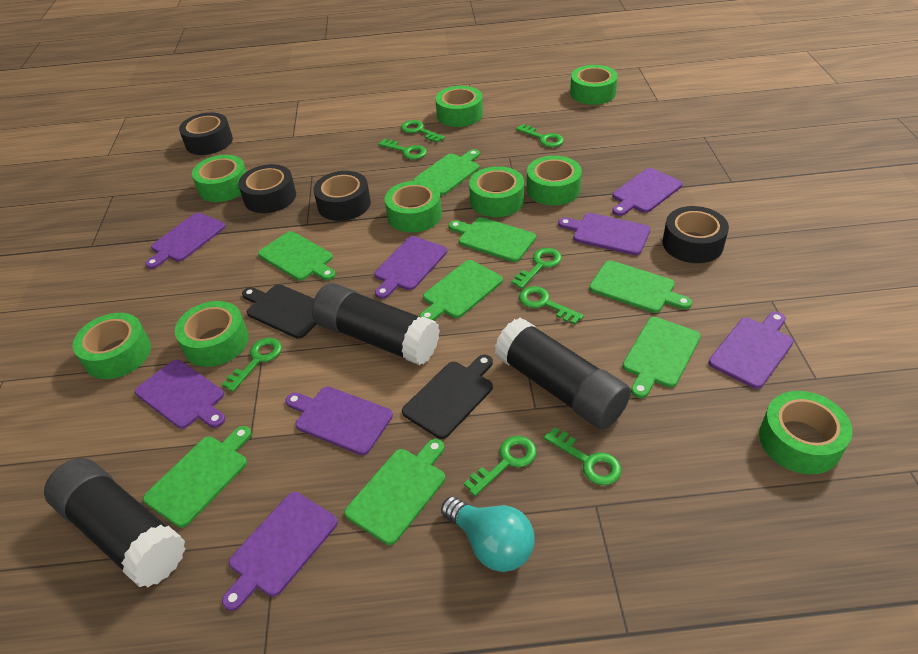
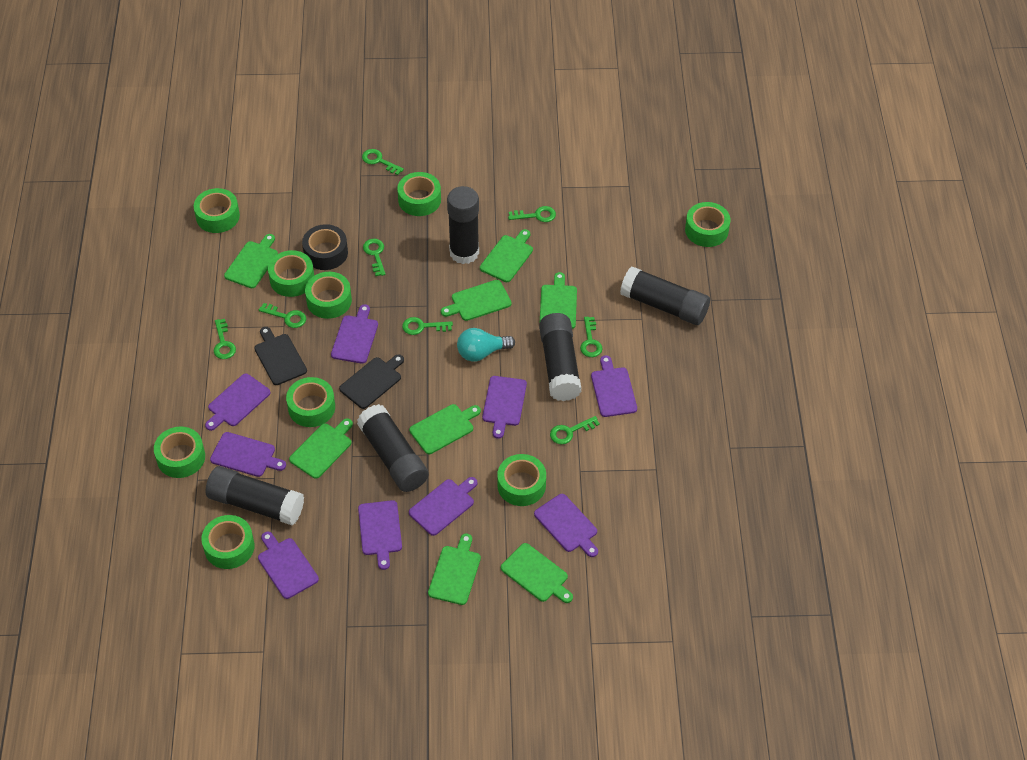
black glue stick: [44,458,186,588] [312,283,440,365] [495,318,631,429] = 3 -> [205,466,304,526] [357,404,429,492] [447,186,479,264] [539,313,582,401] [620,266,710,325] = 5
black tape: [179,112,233,155] [238,164,296,213] [313,171,371,221] [662,206,729,263] = 4 -> [302,224,348,270] = 1
purple cutting board: [135,360,225,429] [145,213,226,269] [222,492,338,611] [285,387,393,455] [374,236,447,299] [558,213,651,255] [612,168,683,216] [709,312,794,389] = 8 -> [205,374,271,431] [210,432,286,477] [258,532,319,599] [331,304,378,364] [358,500,402,570] [409,477,478,536] [482,376,527,439] [534,494,598,557] [591,355,637,417] = 9

